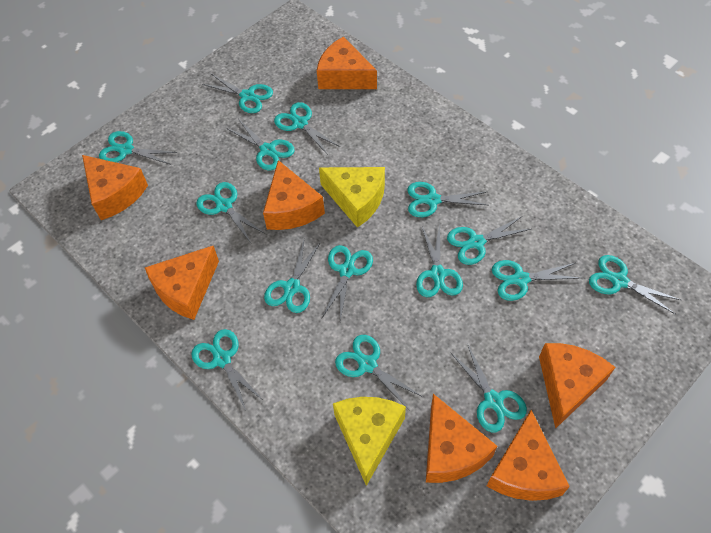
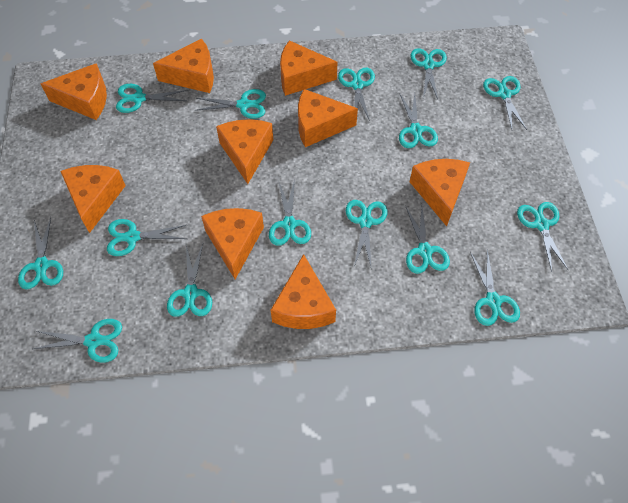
orange cheese: [82,155,148,220] [145,246,219,320] [263,160,325,230] [317,36,377,89] [426,394,497,483] [487,410,570,501] [539,343,616,429] = 7 -> [41,63,107,120] [61,165,126,233] [153,38,214,93] [201,208,264,279] [216,119,273,184] [271,254,336,329] [280,40,338,96] [298,89,358,147] [410,159,470,226] = 9
yellow cheese: [319,167,385,228] [333,397,406,486] = 2 -> none = 0

